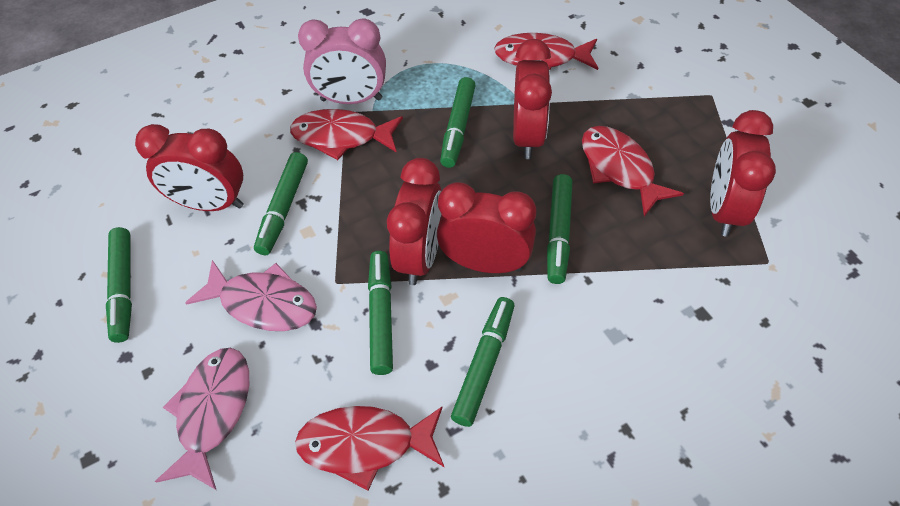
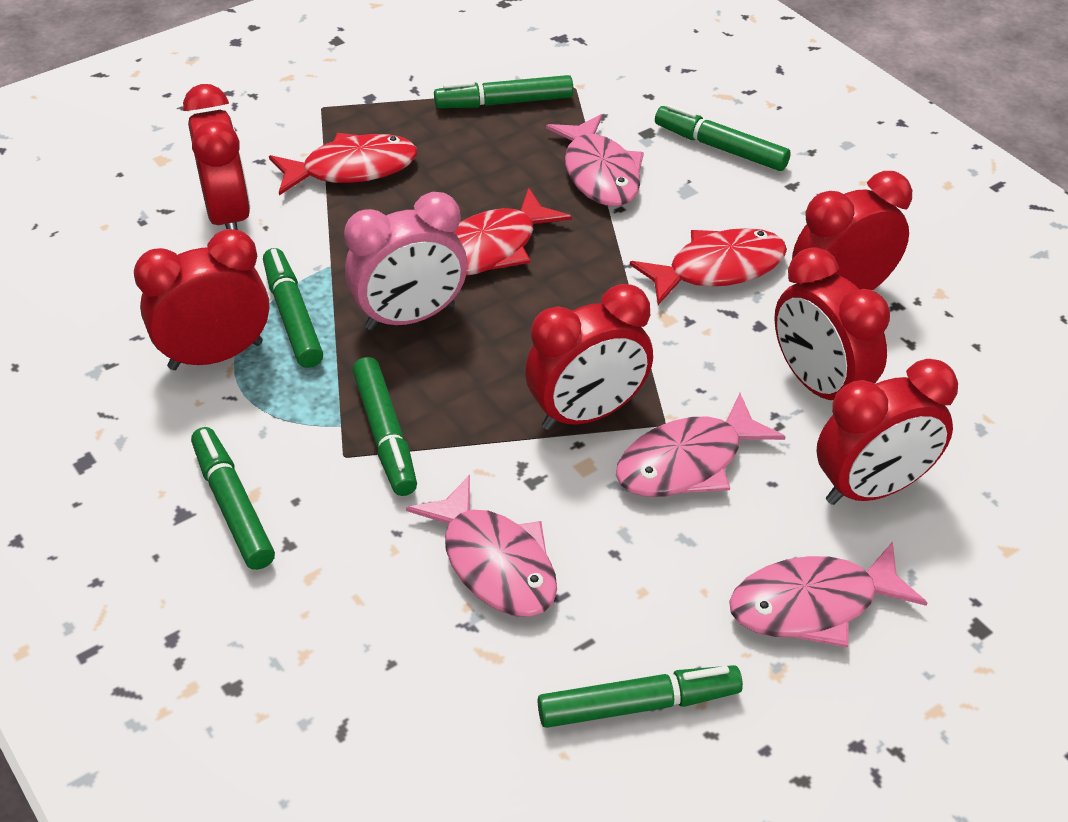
pink fish: [155,348,249,490] [185,260,317,331] = 2 -> [406,474,557,617] [546,114,644,206] [616,393,786,497] [729,542,927,648] = 4
red clock: [135,124,244,211] [387,158,442,285] [437,182,536,273] [513,39,552,159] [710,110,776,237] = 5 -> [134,229,269,370] [183,84,250,230] [525,284,653,430] [774,247,890,400] [792,171,912,290] [816,359,958,505] = 6
red fish: [290,109,403,160] [295,406,444,491] [494,33,598,70] [582,126,684,217] = 4 -> [269,133,417,195] [454,188,572,276] [630,228,787,305] = 3

